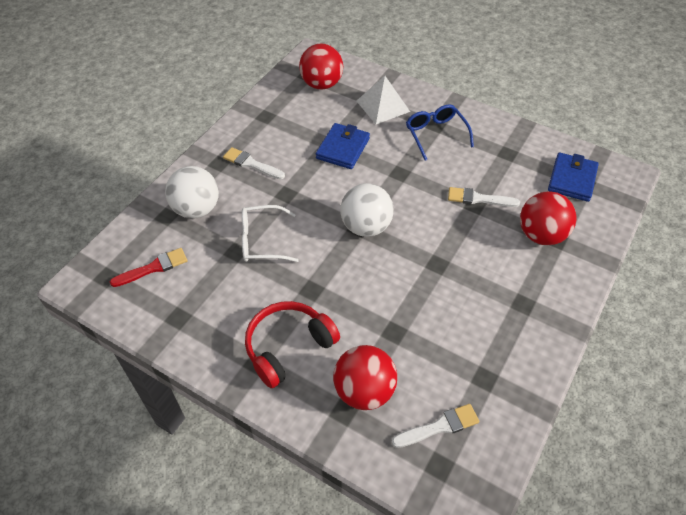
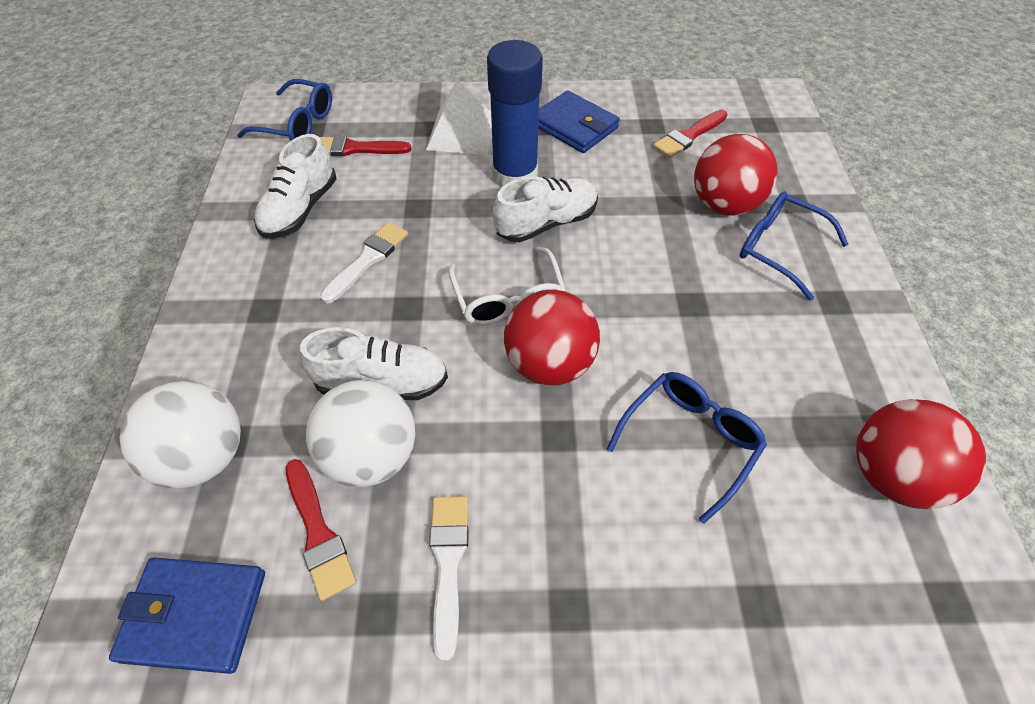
blue glasses: [406,104,474,161] = 1 -> [237,79,332,141] [607,372,767,524] [740,192,848,301] = 3
blue glue stick: none = 0 -> [487,40,543,187] = 1
red brush: [110,248,188,287] = 1 -> [286,459,356,601] [319,136,411,156] [653,110,728,158] = 3
red headphones: [245,301,340,388] = 1 -> none = 0
white brush: [223,147,285,179] [392,404,479,448] [448,187,520,207] = 3 -> [320,222,408,304] [429,496,469,661] = 2
white shoe: none = 0 -> [254,134,336,239] [300,327,448,400] [493,176,598,242] = 3

